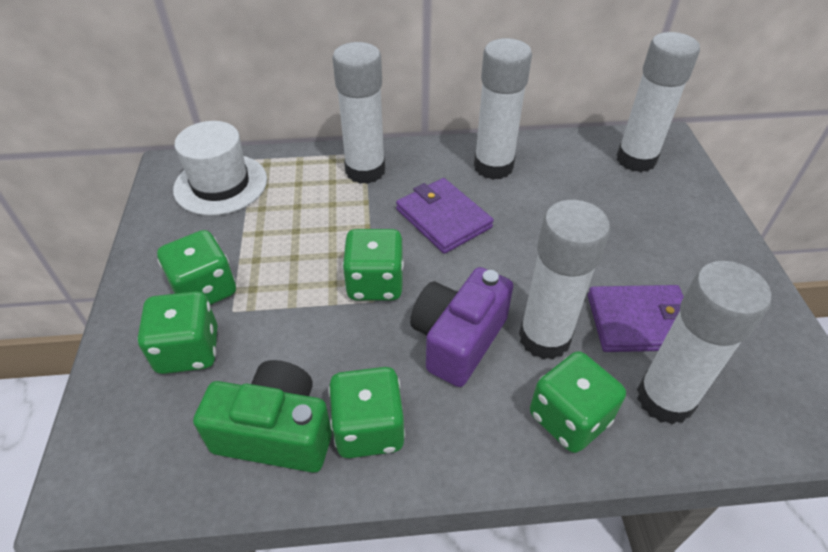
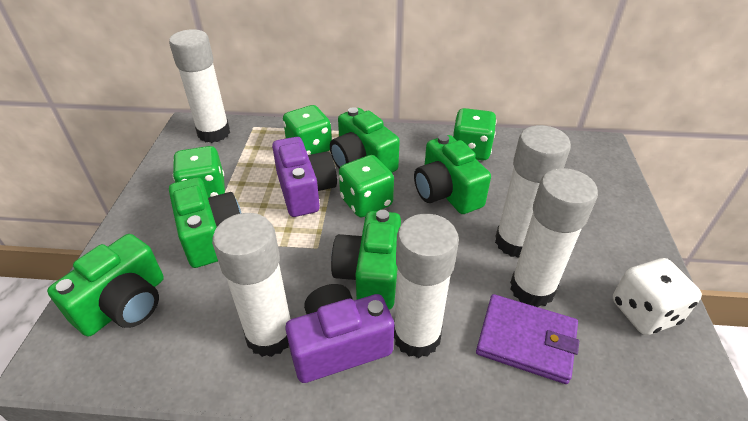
green camera: [193,360,332,473] = 1 -> [47,234,164,337] [169,177,241,268] [330,107,400,173] [331,210,401,309] [414,134,491,214] = 5
green dice: [137,291,218,374] [157,230,236,305] [328,367,405,458] [342,229,404,300] [530,351,626,453] = 5 -> [173,146,225,198] [283,105,332,155] [339,155,394,217] [453,108,497,161] = 4
purple camera: [410,267,513,387] = 1 -> [272,137,337,217] [285,284,394,383] = 2
purple wallet: [396,178,494,254] [588,285,684,352] = 2 -> [476,294,579,384] = 1
white dice: none = 0 -> [613,258,702,335] = 1
white hat: [173,121,267,216] = 1 -> none = 0

